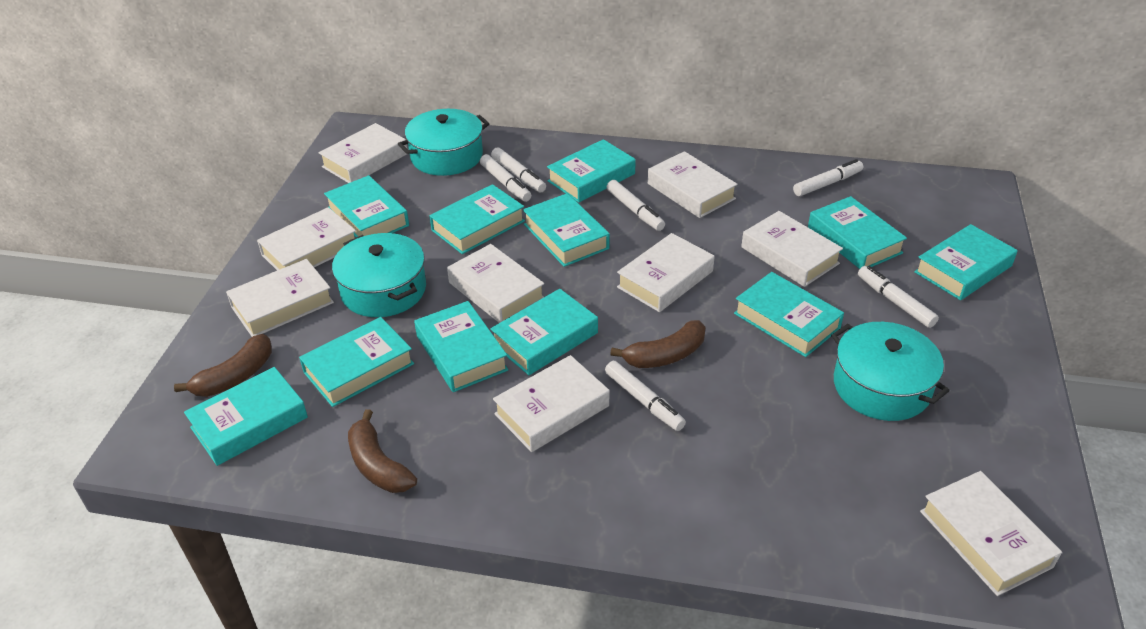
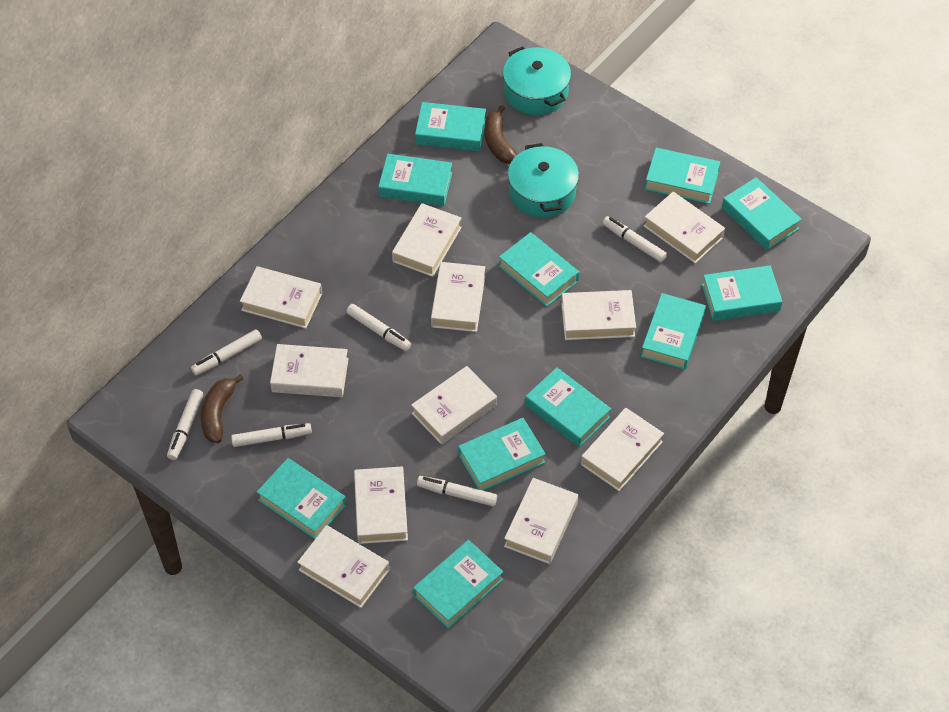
brown banana: [174,334,272,397] [348,409,417,493] [610,320,706,368] = 3 -> [201,374,243,443] [484,105,517,164] = 2
turquoise pot: [332,233,426,317] [398,109,489,176] [831,322,950,421] = 3 -> [503,46,571,115] [508,143,579,218] = 2
white book: [226,259,334,337] [257,207,356,270] [319,123,407,183] [447,244,544,323] [493,355,609,452] [617,233,714,312] [648,151,738,218] [741,211,843,287] [920,471,1062,596] = 9 -> [240,266,322,328] [270,344,349,397] [297,525,389,608] [354,466,408,544] [392,203,462,277] [411,366,497,445] [431,262,485,332] [504,478,578,564] [561,290,636,340] [581,408,664,491] [644,192,725,263] = 11

